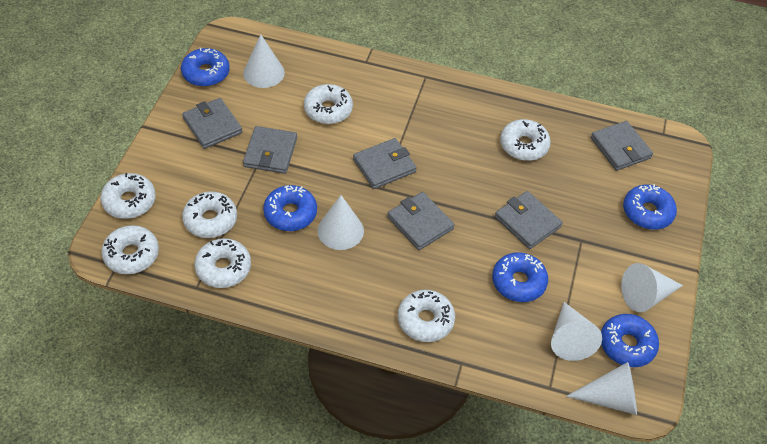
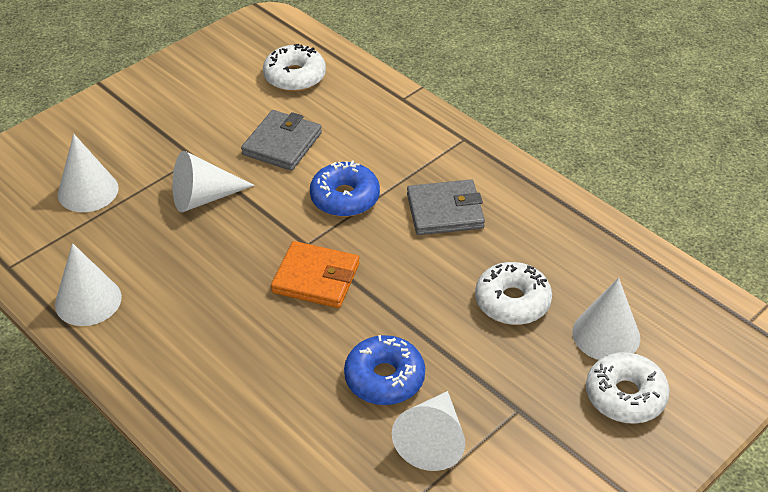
blue donut: [181,48,230,87] [263,185,317,231] [492,252,548,302] [601,314,659,367] [623,184,677,230] = 5 -> [310,160,380,217] [344,335,425,405] = 2
grey wallet: [182,98,242,149] [243,126,297,174] [353,138,417,189] [387,192,455,250] [495,191,563,249] [591,121,653,171] = 6 -> [241,110,322,171] [407,179,485,235] = 2
orange wallet: none = 0 -> [271,241,360,308] = 1
white donut: [100,173,156,219] [101,225,159,274] [182,191,237,238] [194,238,251,288] [304,84,353,124] [398,290,455,342] [500,119,551,161] = 7 -> [263,44,326,92] [475,262,552,325] [586,352,670,424] = 3

